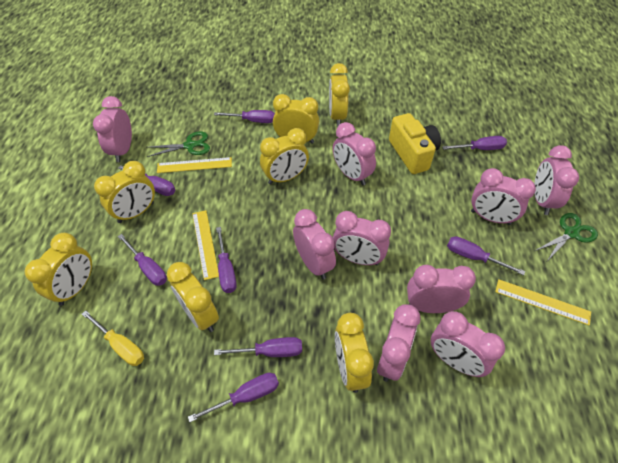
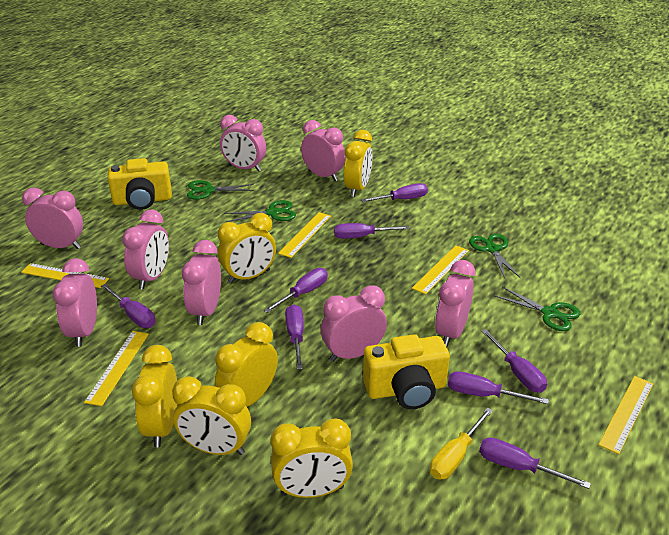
green scissors: [147,131,210,157] [535,213,598,261] = 2 -> [187,180,254,200] [225,200,296,222] [469,234,521,278] [495,286,580,331] = 4
pink clock: [93,96,132,162] [293,209,336,280] [333,122,376,185] [333,211,391,266] [377,304,421,382] [407,265,476,313] [431,311,505,377] [471,168,536,225] [535,145,579,215] = 9 -> [22,188,83,249] [53,258,97,347] [122,210,169,289] [182,240,221,325] [220,115,266,172] [301,120,345,181] [321,285,387,362] [435,260,475,347] = 8
yellow camera: [389,113,441,174] = 1 -> [108,158,172,210] [363,334,450,409] = 2
yellow clock: [24,233,92,306] [94,161,155,223] [167,262,219,332] [260,128,309,185] [273,94,319,144] [329,63,350,127] [335,313,374,393] = 7 -> [132,345,177,448] [172,376,251,455] [215,322,278,407] [218,213,276,283] [271,418,353,498] [344,130,372,197] = 6
yellow ruler: [157,157,232,173] [192,210,219,280] [495,279,591,326] = 3 -> [21,263,109,288] [84,331,149,406] [278,212,331,258] [412,245,469,294] [598,376,653,454] = 5

